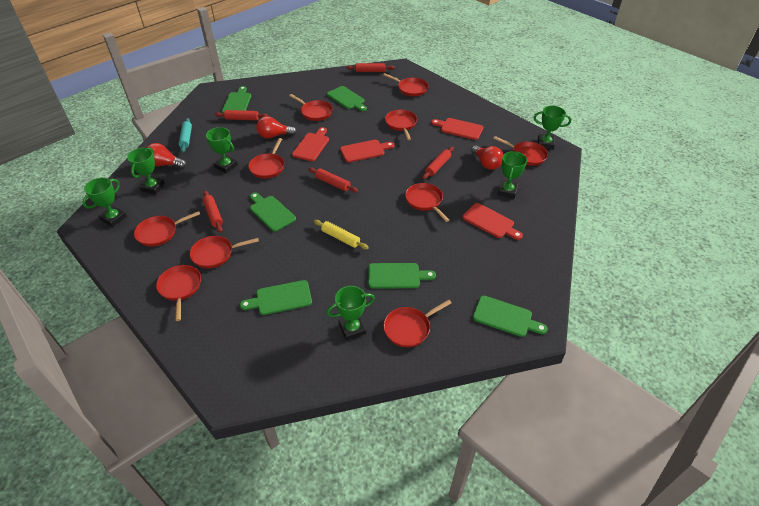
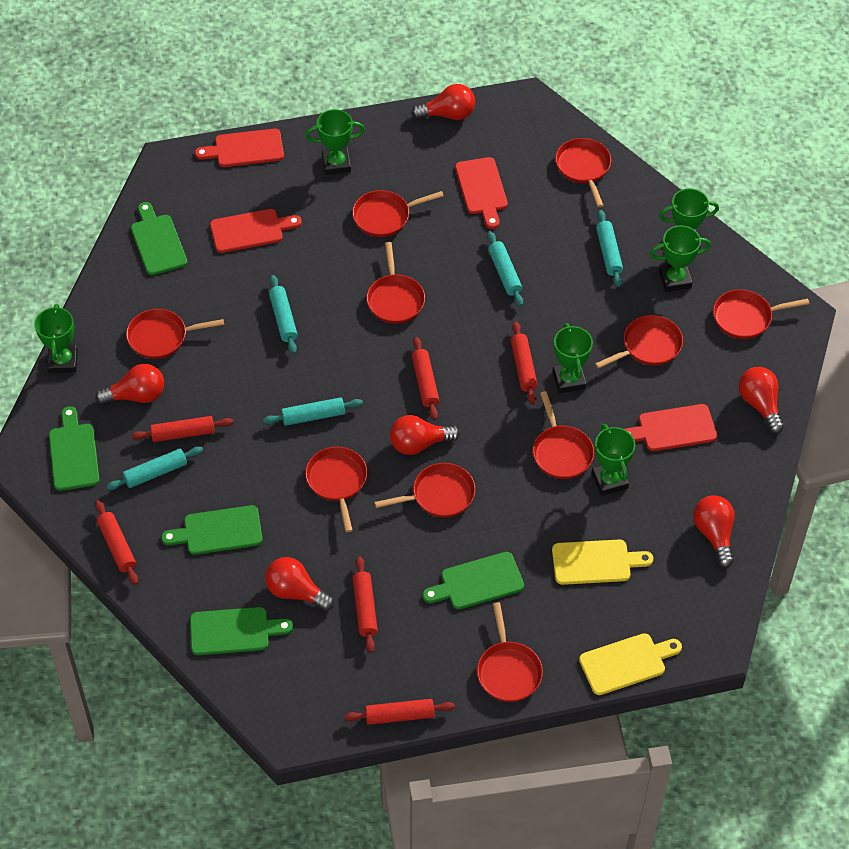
green cutting board: [222,86,251,113] [240,280,312,315] [250,192,296,232] [327,86,367,111] [368,263,436,289] [473,296,547,337] = 6 -> [49,406,99,491] [131,202,187,275] [161,505,262,555] [190,607,293,655] [423,552,524,609] = 5
red light bulb: [146,143,186,168] [256,116,297,139] [471,145,503,170] = 3 -> [95,364,164,404] [265,557,334,611] [390,415,460,455] [411,84,475,120] [693,495,735,568] [739,367,784,434] = 6
red rolling pin: [203,191,223,233] [215,110,268,120] [308,167,358,192] [346,63,395,72] [422,147,454,179] = 5 -> [95,500,138,585] [132,416,233,442] [344,699,455,725] [353,557,378,653] [412,337,439,420] [511,322,538,404] = 6
turquoise rolling pin: [179,118,192,153] = 1 -> [106,447,203,490] [263,397,363,426] [269,275,298,354] [487,231,523,306] [596,210,623,287] = 5
yellow cutting board: none = 0 -> [552,540,653,585] [579,633,682,695] = 2
yellow rolling pin: [314,220,369,250] = 1 -> none = 0

